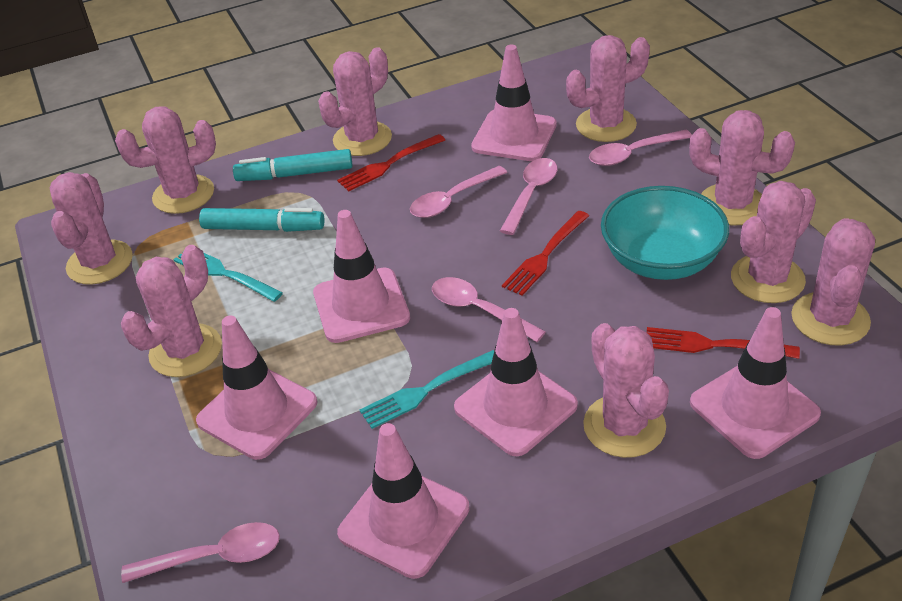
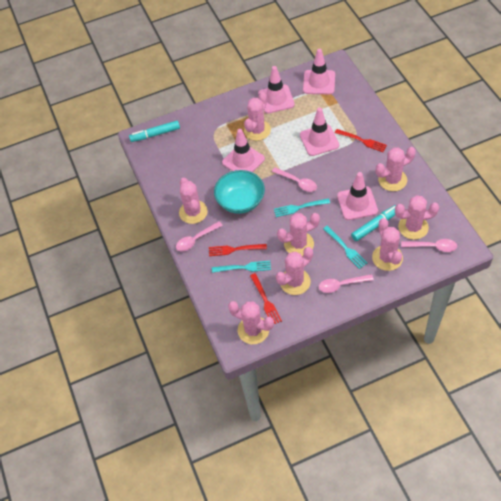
pink cactus: [50,172,133,285] [115,106,216,214] [121,245,222,377] [318,47,392,156] [566,35,650,142] [583,323,669,458] [689,110,795,225] [731,181,816,303] [791,218,875,346] = 9 -> [179,178,208,224] [228,301,274,344] [244,92,271,141] [276,247,313,295] [277,213,320,256] [372,218,403,271] [375,147,416,191] [395,195,439,240] = 8
pink spoon: [121,522,280,583] [410,166,507,218] [432,277,546,342] [500,158,557,235] [589,130,692,166] = 5 -> [176,221,223,251] [272,167,317,192] [319,274,374,293] [401,239,457,252] = 4
pink traffic cone: [196,315,317,460] [313,210,410,343] [337,423,470,579] [454,308,578,456] [471,45,557,161] [690,307,821,459] = 6 -> [222,129,265,172] [258,66,295,114] [300,108,339,156] [303,49,335,94] [337,172,378,220] = 5
turquoise fork: [173,253,283,302] [360,350,494,429] = 2 -> [212,261,271,273] [274,198,330,217] [323,226,367,269] = 3

